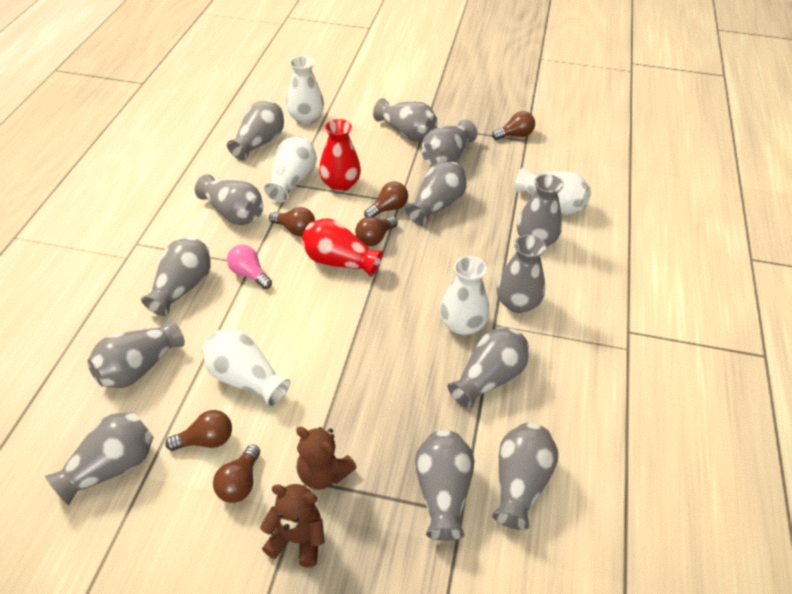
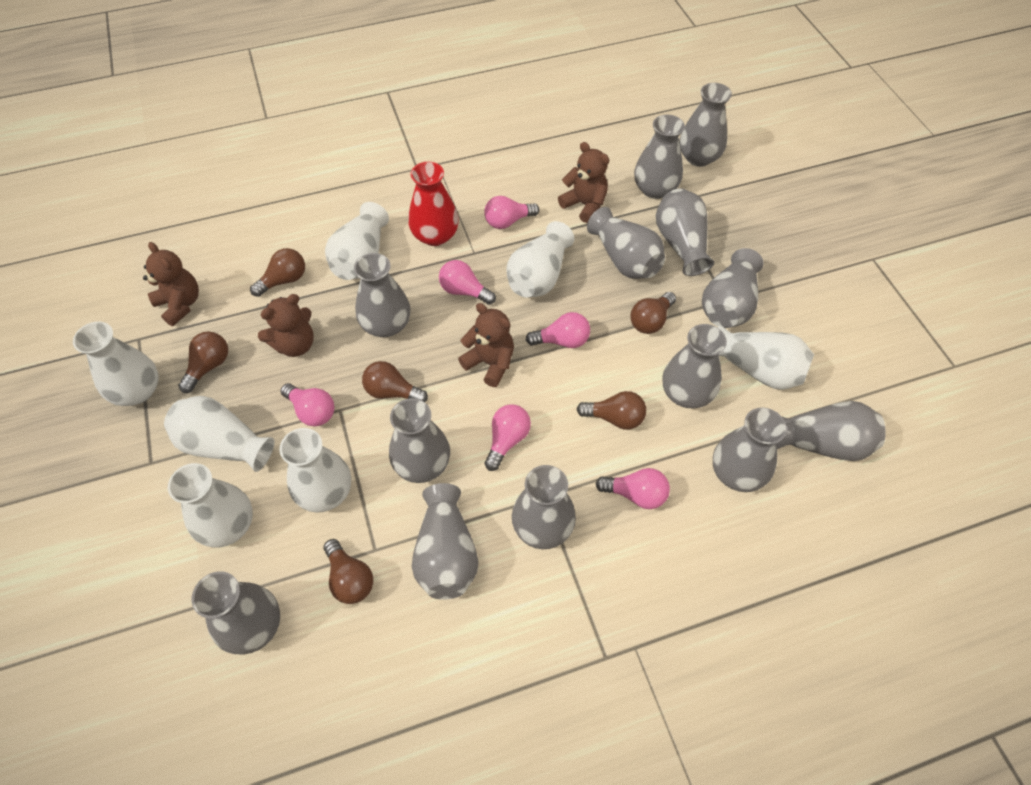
brown teddy bear: [260,484,325,567] [296,427,357,490] = 2 -> [143,242,199,326] [258,294,314,357] [458,303,514,387] [558,142,609,223] = 4
pink light bulb: [227,245,272,289] = 1 -> [281,383,334,427] [439,260,496,305] [484,196,539,229] [485,404,531,471] [526,312,590,348] [595,468,670,509] = 6
red vase: [301,218,383,277] [319,119,361,192] = 2 -> [408,162,459,246] = 1
white vase: [202,330,290,407] [264,136,317,202] [286,56,324,124] [440,256,489,336] [515,167,591,215] = 5 -> [73,322,159,406] [164,396,275,472] [168,463,253,548] [279,428,351,513] [325,202,389,280] [507,221,574,297] [718,324,814,390] = 7

